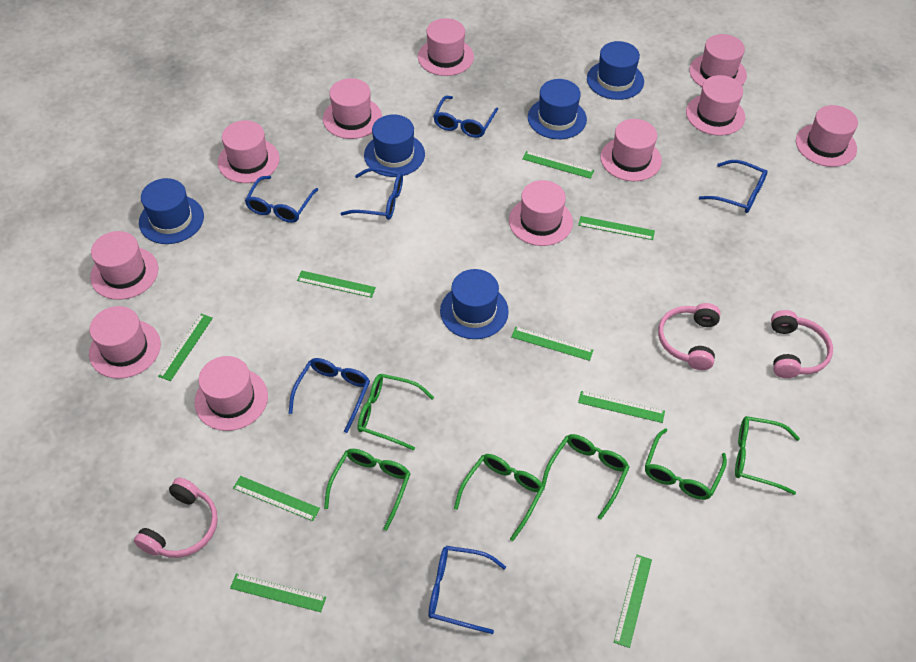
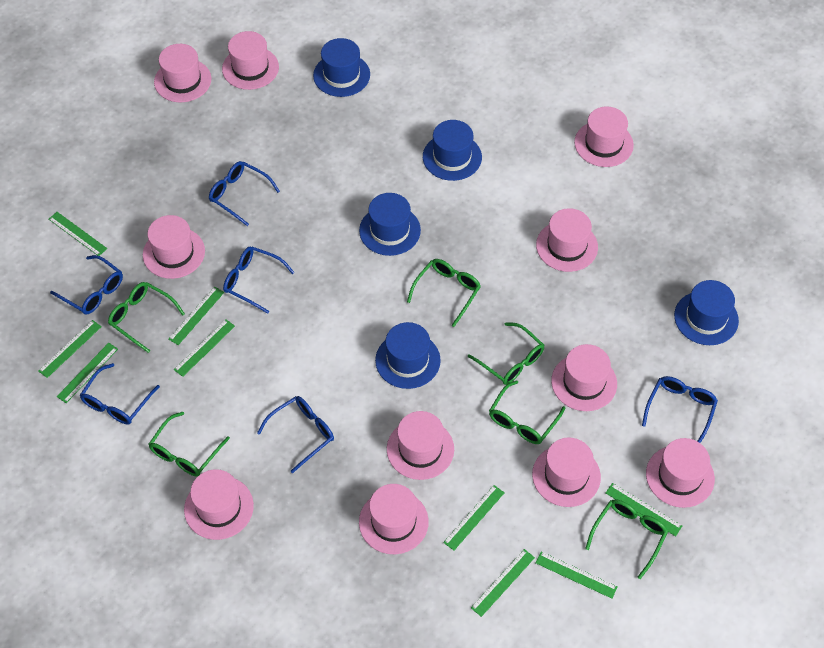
pink headphones: [134,477,218,558] [658,303,721,370] [771,310,833,378] = 3 -> none = 0

